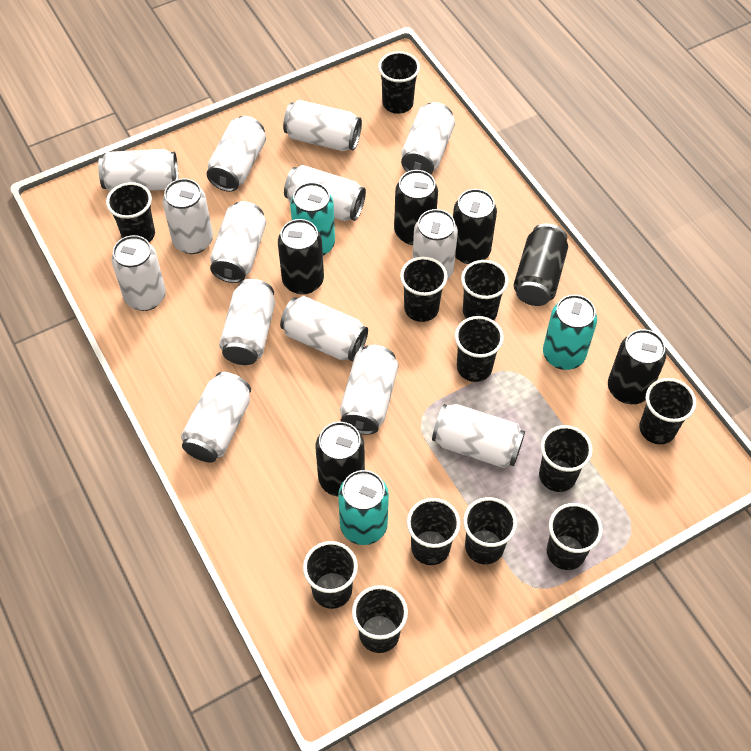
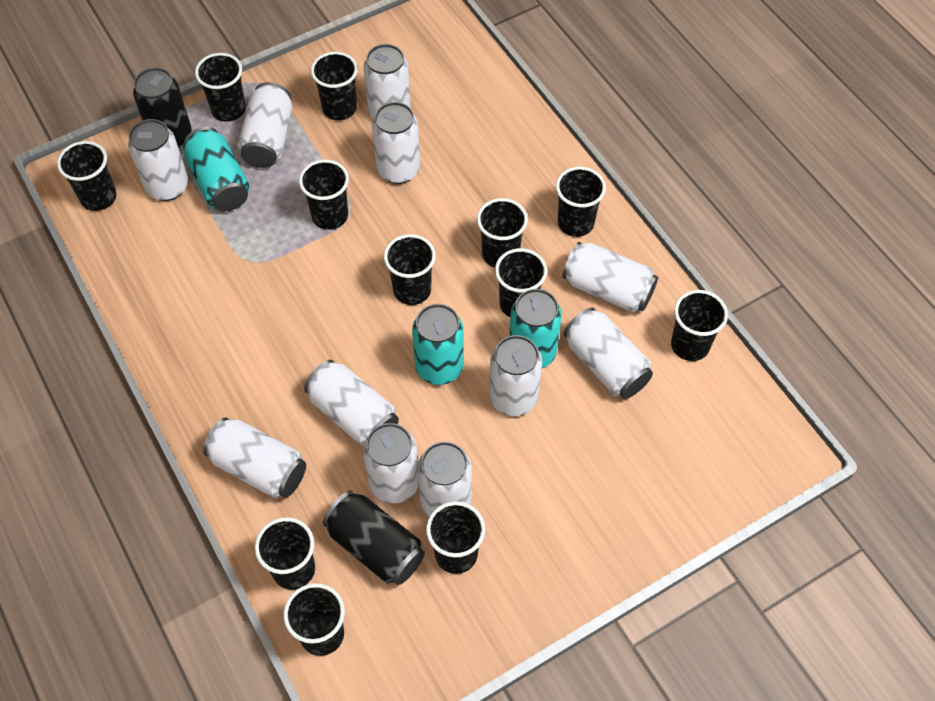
black can: [278,219,324,295] [316,422,365,497] [394,170,438,245] [453,189,497,264] [513,224,568,306] [608,329,666,404] = 6 -> [133,67,191,148] [323,490,425,585] = 2
white can: [98,149,178,192] [111,235,166,311] [163,179,213,254] [181,372,251,462] [207,116,266,192] [210,201,266,283] [219,279,275,365] [280,296,368,362] [283,100,362,151] [284,165,366,221] [340,345,398,435] [401,102,455,174] [412,209,458,280] [432,404,525,468] = 14 -> [128,119,188,201] [203,417,306,498] [238,82,292,168] [304,360,399,446] [363,423,419,504] [364,44,411,119] [372,102,420,184] [417,442,472,517] [489,335,542,416] [563,242,658,312] [564,307,653,399] = 11

